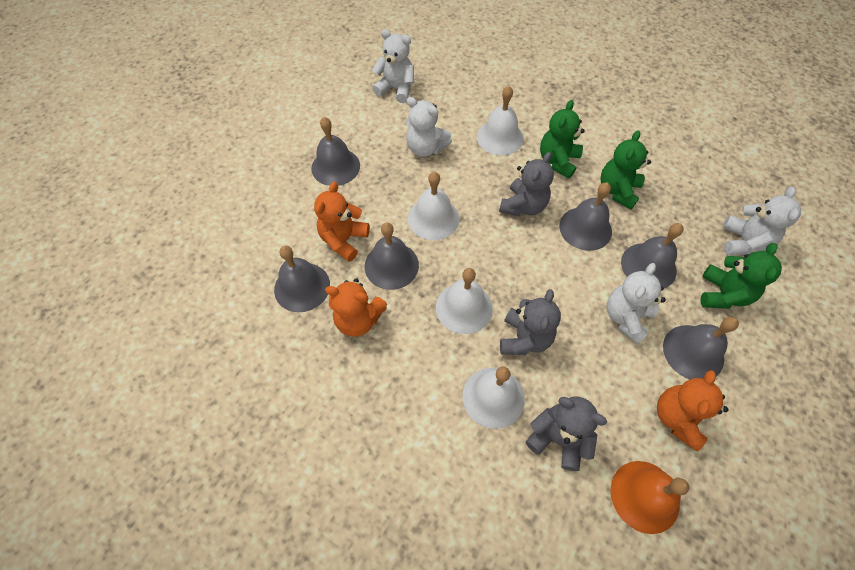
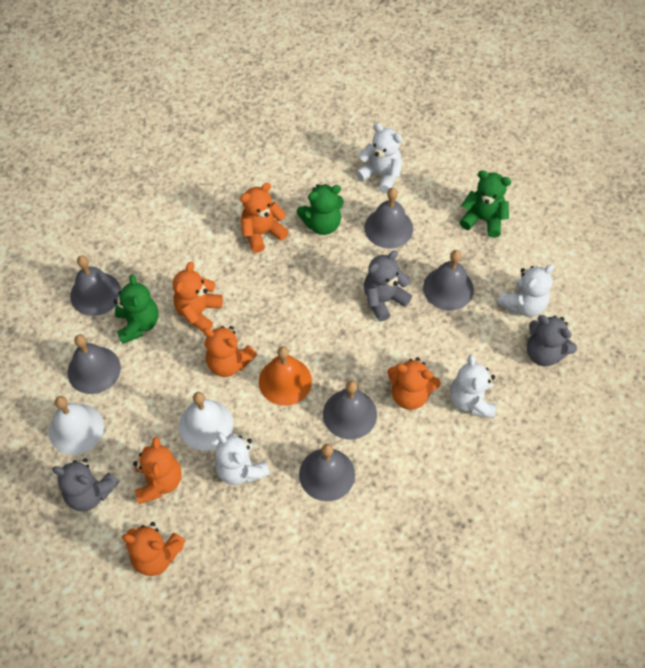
orange teddy bear: [314,182,370,262] [325,278,387,337] [657,370,728,451] = 3 -> [122,522,186,576] [133,437,181,504] [173,262,223,331] [203,326,257,377] [240,183,289,253] [387,357,441,410] = 6
white bell: [408,172,459,240] [436,268,493,334] [463,366,525,429] [477,86,524,155] = 4 -> [49,396,104,455] [179,392,233,450] = 2

